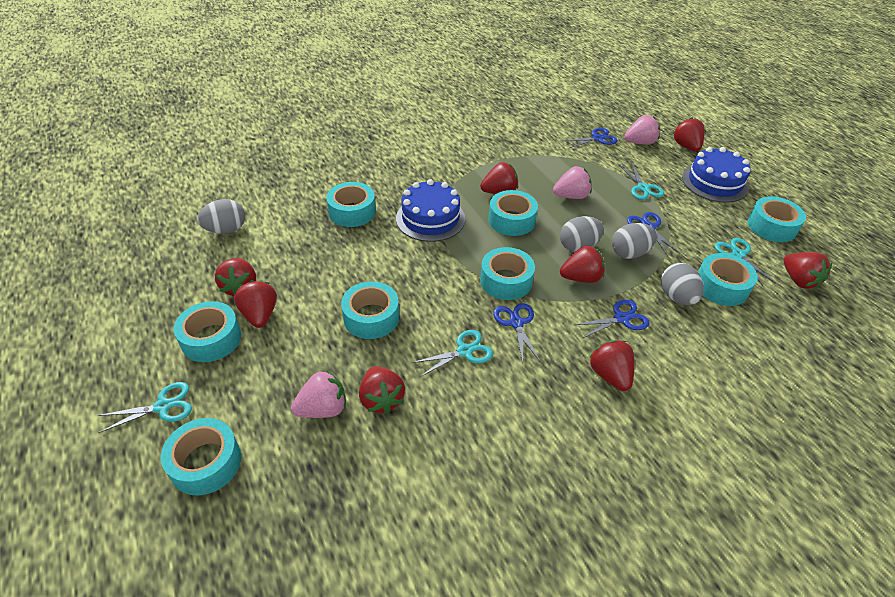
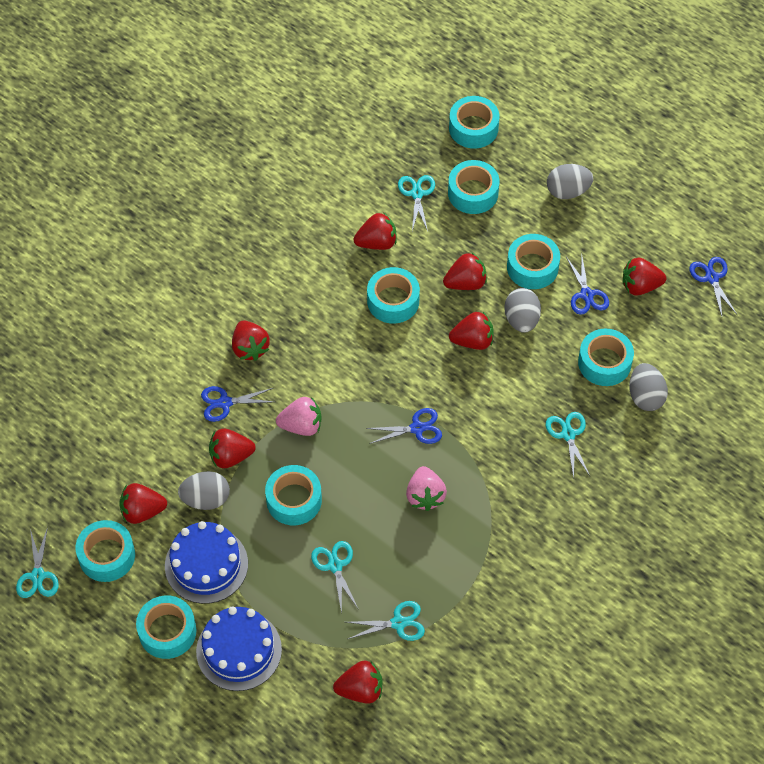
pink strawberry: [291,370,346,418] [553,166,592,199] [624,115,660,145] = 3 -> [276,397,322,436] [406,466,447,511] = 2
turquoise scissors: [98,382,192,433] [412,330,493,377] [619,164,664,200] [715,238,776,286] = 4 -> [16,527,59,598] [311,541,359,614] [346,601,425,641] [398,175,435,231] [546,412,590,479] = 5

